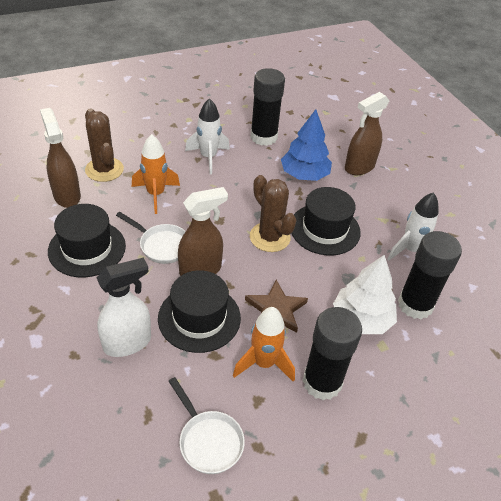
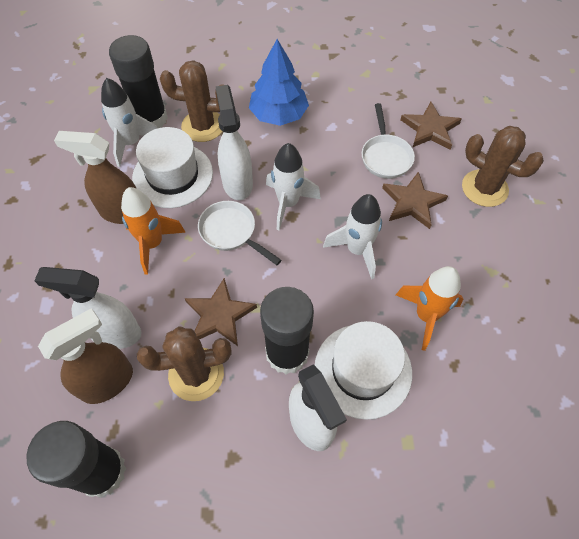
black hat: [48,204,126,278] [158,270,241,353] [291,187,361,255] = 3 -> none = 0
brown cactus: [85,108,124,182] [250,175,297,252] = 2 -> [137,326,231,401] [160,60,223,142] [462,126,544,207] = 3
brown spray bottle: [40,108,81,208] [178,187,228,276] [345,92,390,175] = 3 -> [38,308,133,404] [54,131,137,224] = 2
brown star: [245,280,308,333] = 1 -> [185,278,257,346] [382,172,448,229] [401,102,461,150] = 3
white hat: none = 0 -> [132,127,213,208] [315,321,412,420] = 2
white rocket: [185,98,230,174] [387,192,439,260] = 2 -> [101,78,158,167] [266,143,321,231] [323,194,382,279] = 3
white spray bottle: [97,258,151,357] = 1 -> [34,267,142,349] [216,85,253,200] [289,364,347,451] = 3
white tree: [333,255,397,334] = 1 -> none = 0

